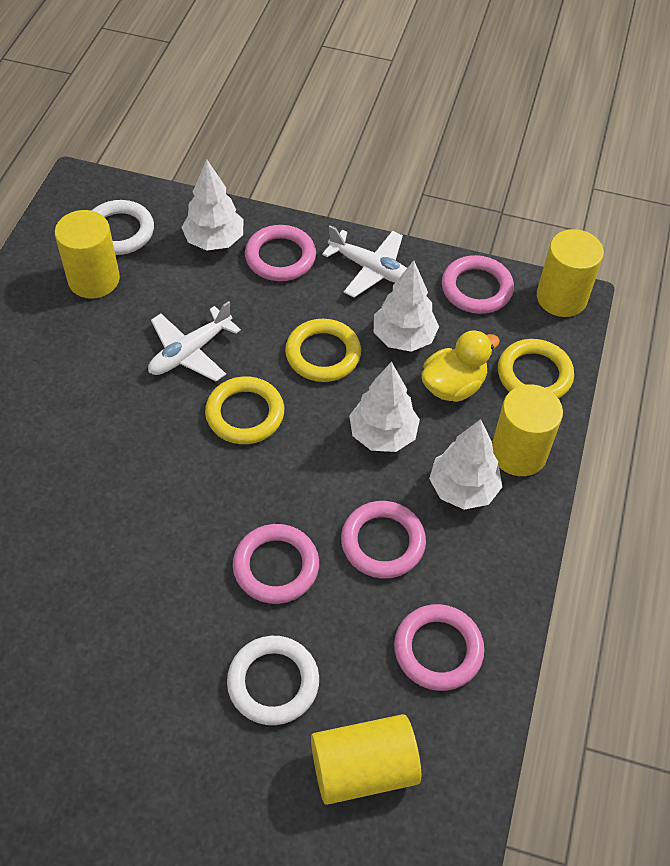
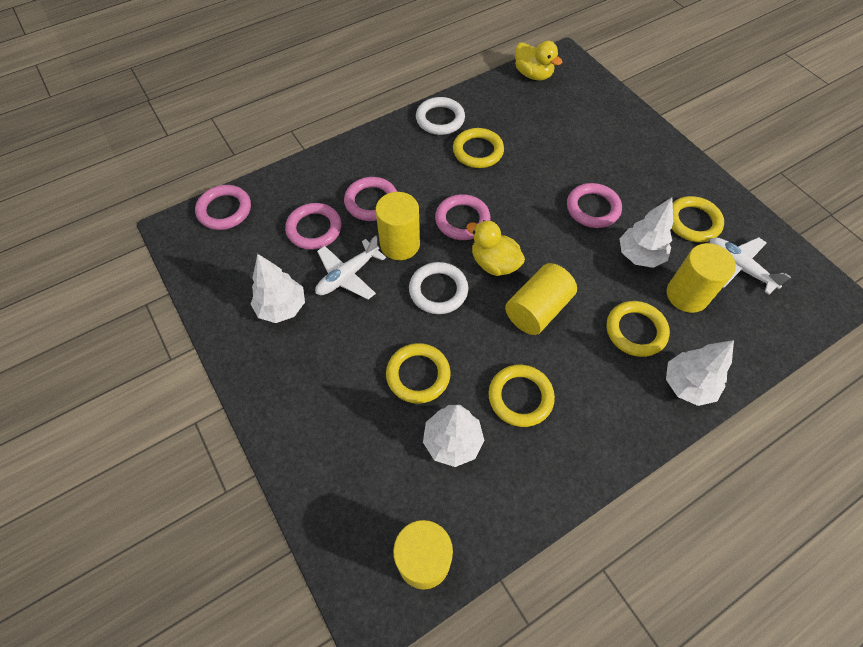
yellow duck: [421,330,500,402] = 1 -> [466,220,525,276] [515,41,562,81] = 2
yellow ring: [205,376,284,444] [285,319,361,382] [498,339,574,399] = 3 -> [386,343,451,404] [453,128,504,168] [488,365,555,427] [607,301,670,357] [672,196,724,242] = 5

